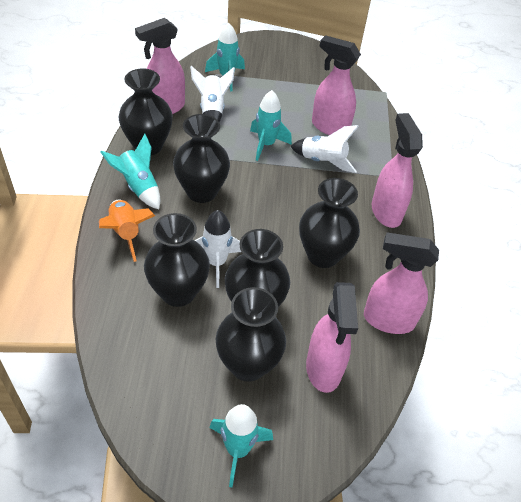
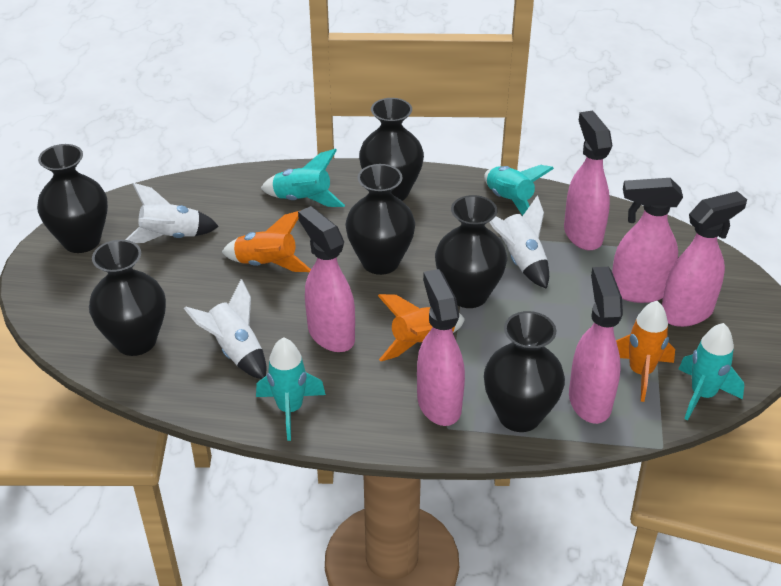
orange rocket: [99,199,155,262] = 1 -> [222,210,311,272] [378,294,465,361] [616,301,675,402] = 3
pink spray bottle: [135,18,185,114] [306,282,358,393] [312,35,361,135] [364,233,439,334] [372,113,423,228] = 5 -> [298,206,355,352] [417,269,465,426] [564,111,613,250] [569,267,623,424] [612,178,683,303] [662,191,747,327] = 6

